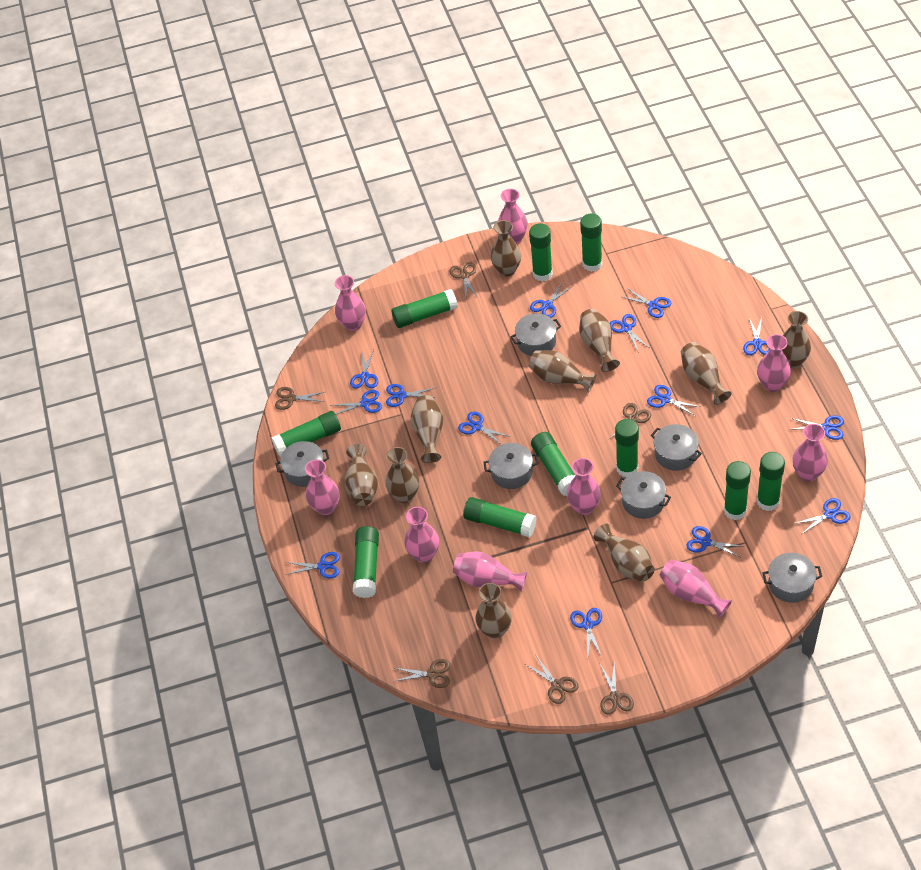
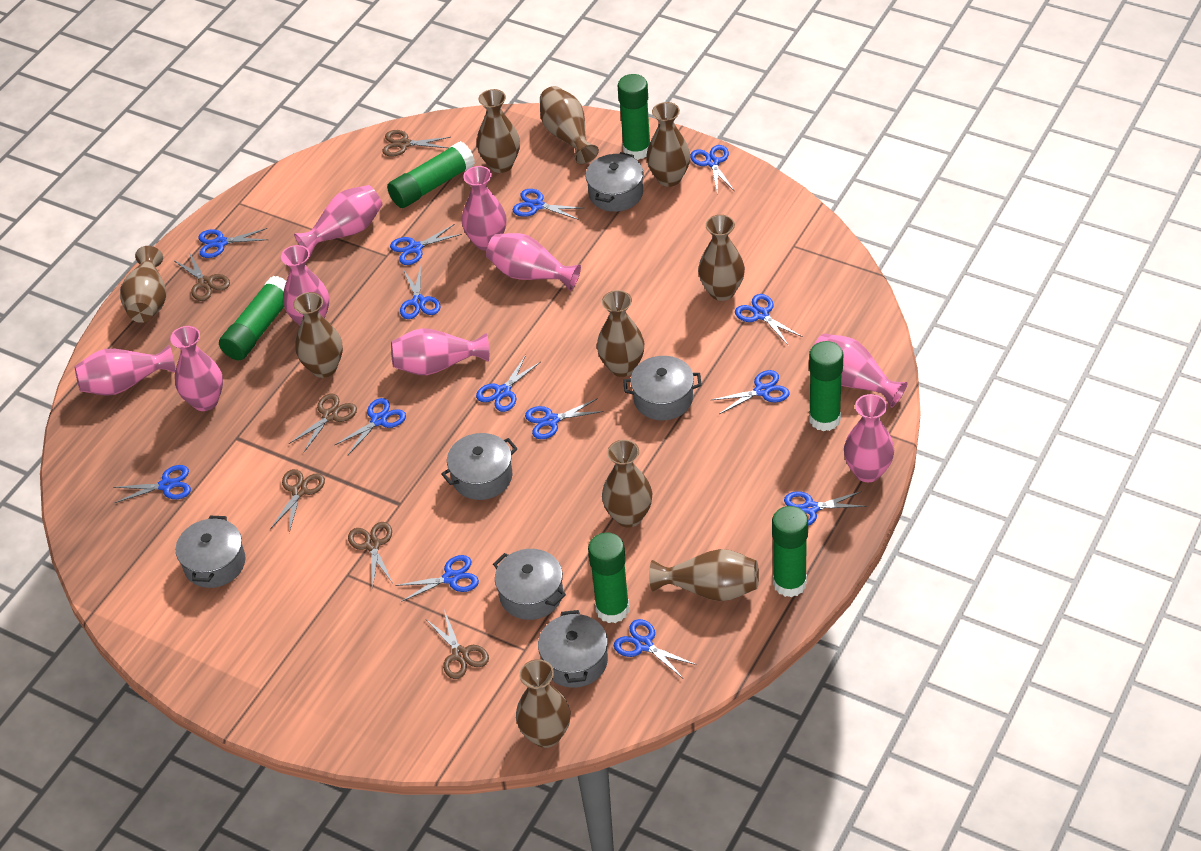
green glue stick: [272,411,341,457] [353,526,379,598] [391,289,458,328] [463,497,537,537] [529,223,553,281] [531,432,575,496] [580,214,602,272] [615,419,639,477] [724,461,751,520] [757,452,785,511] = 10 -> [219,276,286,360] [387,141,475,208] [588,532,629,623] [618,74,650,160] [772,506,808,597] [809,341,843,431] = 6

